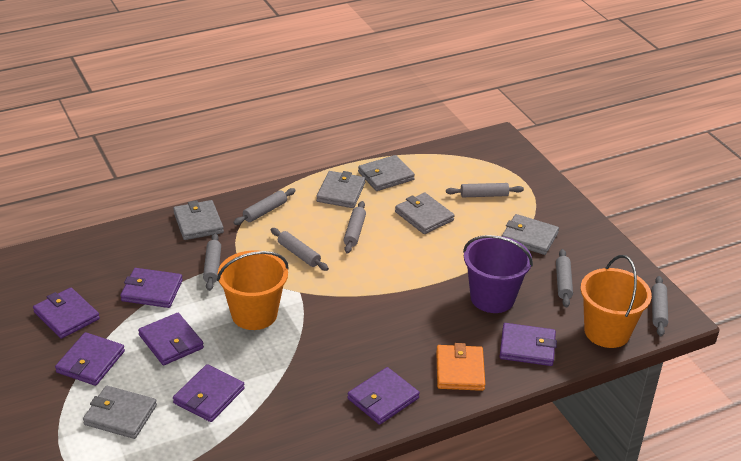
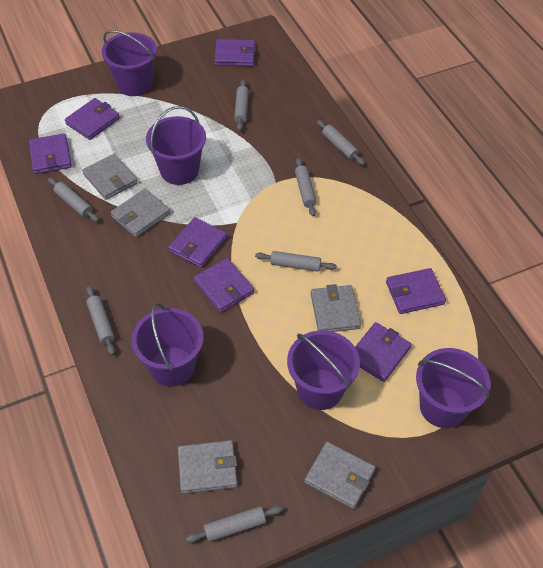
grey wallet: [83,386,157,439] [173,200,224,240] [316,171,366,208] [358,155,415,191] [395,193,455,234] [502,214,559,255] = 6 -> [82,154,138,200] [111,189,170,237] [178,440,237,494] [304,442,376,509] [311,284,361,332] = 5
orange bucket: [217,250,289,330] [580,255,652,348] = 2 -> none = 0
orange wallet: [436,343,485,391] = 1 -> none = 0
purple bucket: [463,235,533,313] = 1 -> [102,30,157,96] [132,302,203,387] [146,106,206,185] [287,330,360,410] [416,348,491,428] = 5

